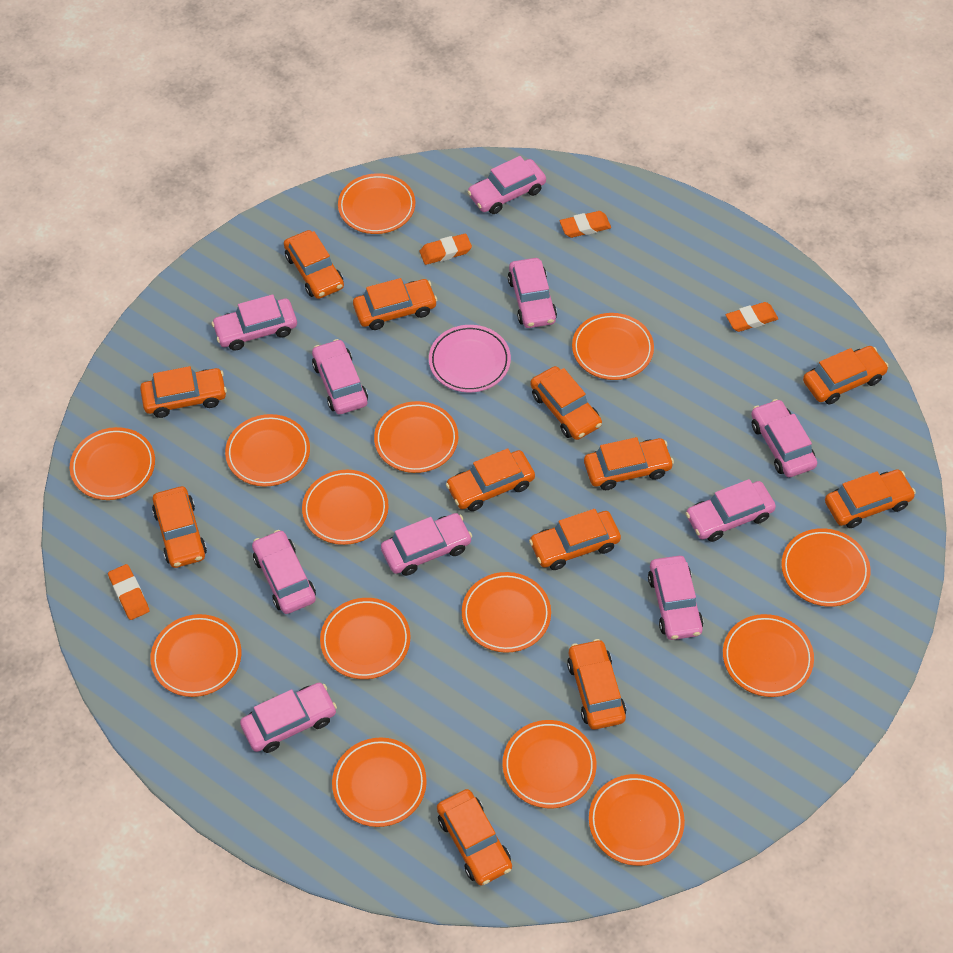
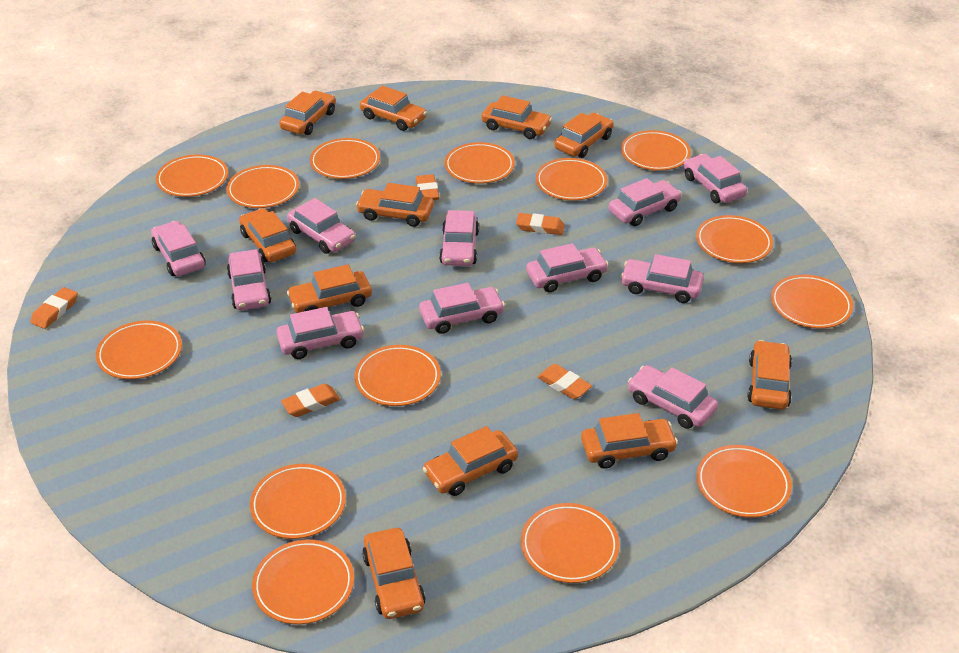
orange car: [140,366,227,418] [152,486,207,568] [284,230,344,299] [353,278,437,330] [437,789,512,885] [446,448,535,511] [529,509,621,570] [530,366,602,440] [567,639,626,730] [584,437,674,490] [803,346,889,404] [825,470,916,528] = 12 -> [239,208,296,262] [279,91,336,135] [287,264,372,313] [356,183,434,227] [360,86,427,131] [362,528,426,619] [423,426,518,496] [481,95,552,139] [554,113,614,158] [581,413,678,469] [747,340,792,410] = 11
orange eraser: [108,564,150,620] [420,233,472,265] [560,211,611,238] [726,302,778,332] = 4 -> [30,287,78,329] [281,384,340,417] [416,174,439,200] [516,213,565,235] [537,364,592,399] = 5
pink car: [212,294,297,351] [240,683,337,753] [252,530,316,614] [312,339,368,414] [381,513,472,576] [467,156,546,214] [508,258,557,328] [648,556,703,640] [685,479,776,542] [751,399,817,477] = 10 -> [151,221,205,276] [227,249,271,310] [276,307,364,359] [287,198,356,254] [419,283,505,334] [439,210,479,266] [526,243,609,292] [609,178,682,226] [620,254,704,303] [628,365,718,429] [683,154,747,203] = 11
pink plate: [429,325,511,393] = 1 -> none = 0

